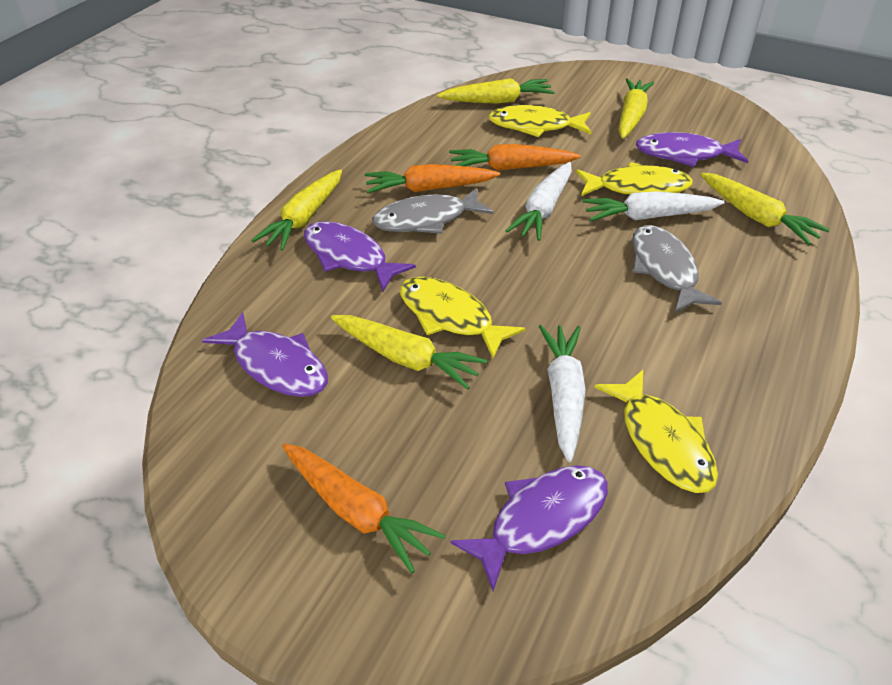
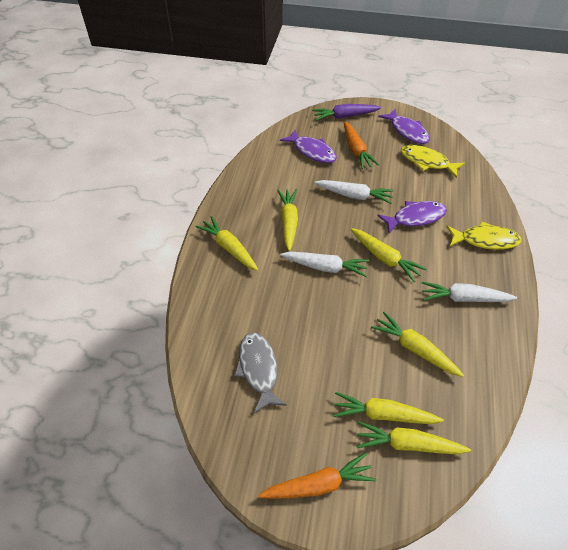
grey fish: [372,187,494,234] [632,225,722,313] = 2 -> [234,333,287,413] = 1
orange carrot: [282,443,446,573] [365,164,500,193] [449,144,581,171] = 3 -> [258,453,376,499] [344,121,379,169] = 2
purple carrot: none = 0 -> [312,104,381,121] = 1
purple fish: [202,312,328,397] [304,221,416,291] [450,465,608,591] [635,132,748,167] = 4 -> [280,130,337,163] [377,201,447,233] [378,109,430,144] = 3
yellow carrot: [251,169,342,251] [331,315,487,390] [437,78,555,104] [619,78,654,139] [700,173,830,245] = 5 -> [195,216,258,271] [277,189,298,251] [333,392,444,424] [351,228,427,282] [356,421,471,454] [371,312,464,377] = 6
yellow fish: [400,277,526,359] [488,105,591,137] [576,162,693,196] [594,370,718,493] = 4 -> [401,145,465,178] [446,221,522,250] = 2

